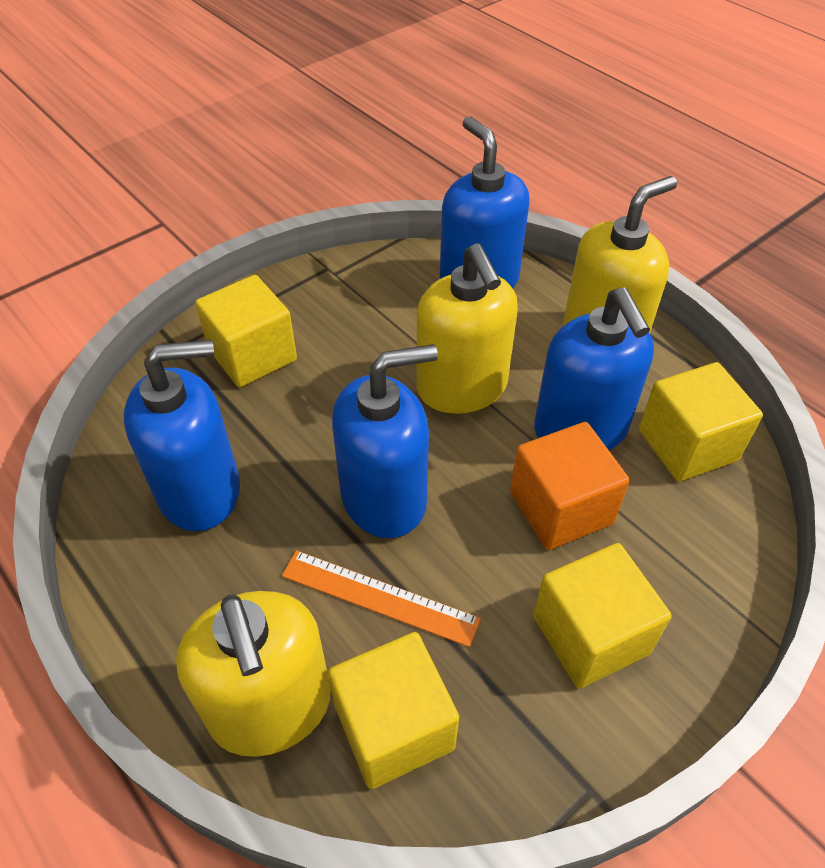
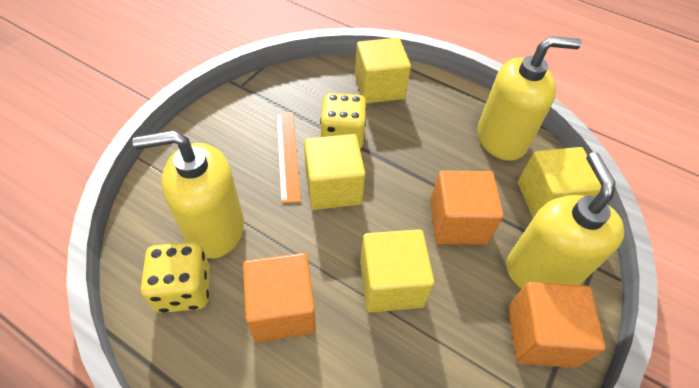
blue soap dispenser: [124,340,240,531] [332,344,438,538] [440,116,530,289] [534,288,654,450] = 4 -> none = 0
orange cube: [510,422,630,550] = 1 -> [243,253,316,342] [430,171,504,245] [508,282,606,368] = 3
yellow dice: none = 0 -> [141,242,210,313] [320,93,367,149] = 2

